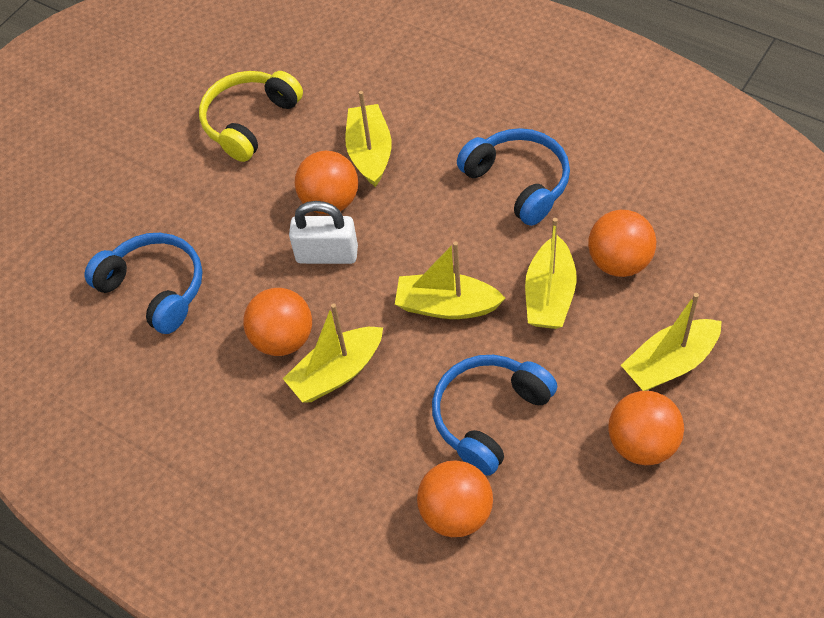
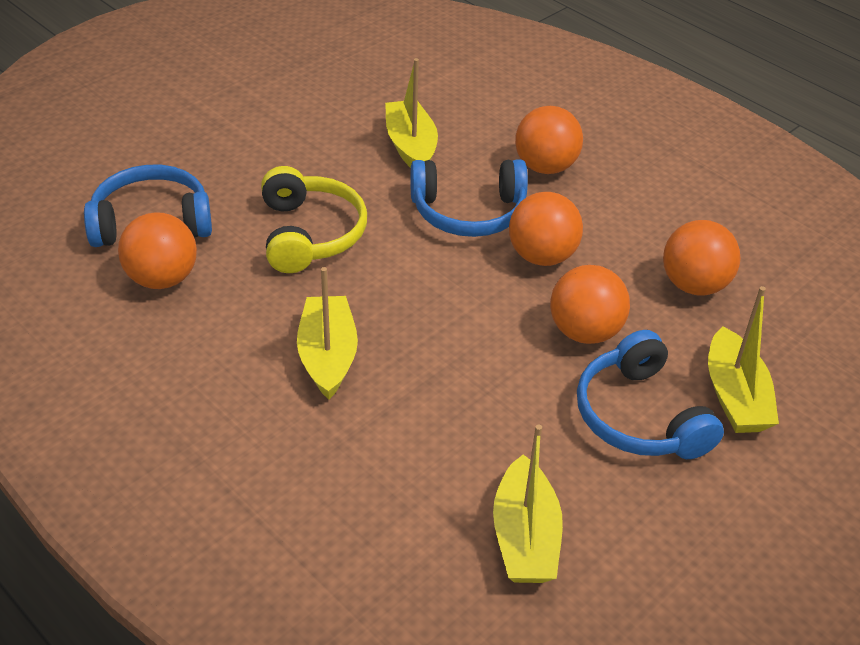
white padlock: [289,201,358,264] = 1 -> none = 0
yellow boat: [283,303,383,402] [345,91,392,187] [395,241,506,319] [525,218,577,329] [621,293,722,391] = 5 -> [297,267,358,399] [385,58,438,168] [493,425,563,583] [708,286,779,433] = 4

